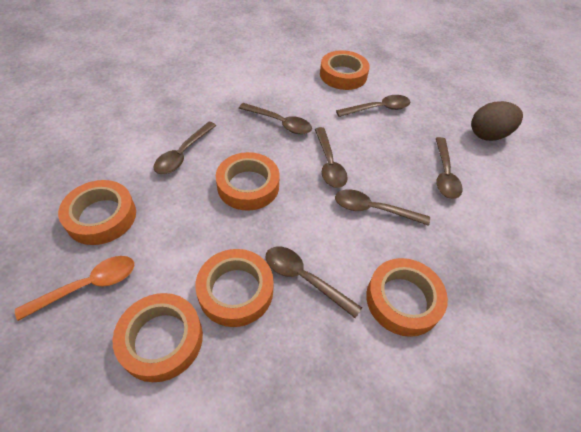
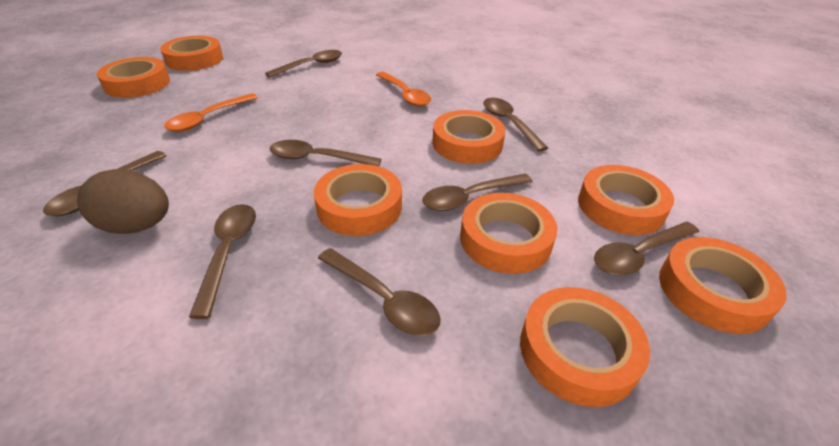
brown spoon: [154,122,216,174] [239,103,312,135] [266,247,362,318] [315,127,348,188] [335,189,430,226] [336,95,410,117] [436,137,462,199] = 7 -> [43,151,167,216] [189,204,256,319] [265,50,342,78] [270,140,381,166] [318,248,441,336] [422,174,533,211] [483,98,548,152] [594,222,699,276] = 8
orange spoon: [15,256,134,321] = 1 -> [164,93,258,131] [376,72,431,106] = 2
orange tape: [58,180,136,245] [113,293,203,382] [195,249,274,327] [216,152,280,211] [320,50,370,90] [366,258,448,337] = 6 -> [97,57,170,98] [160,36,223,71] [314,164,402,236] [432,110,506,164] [460,193,557,274] [520,287,650,407] [578,165,674,235] [659,237,787,334] = 8

